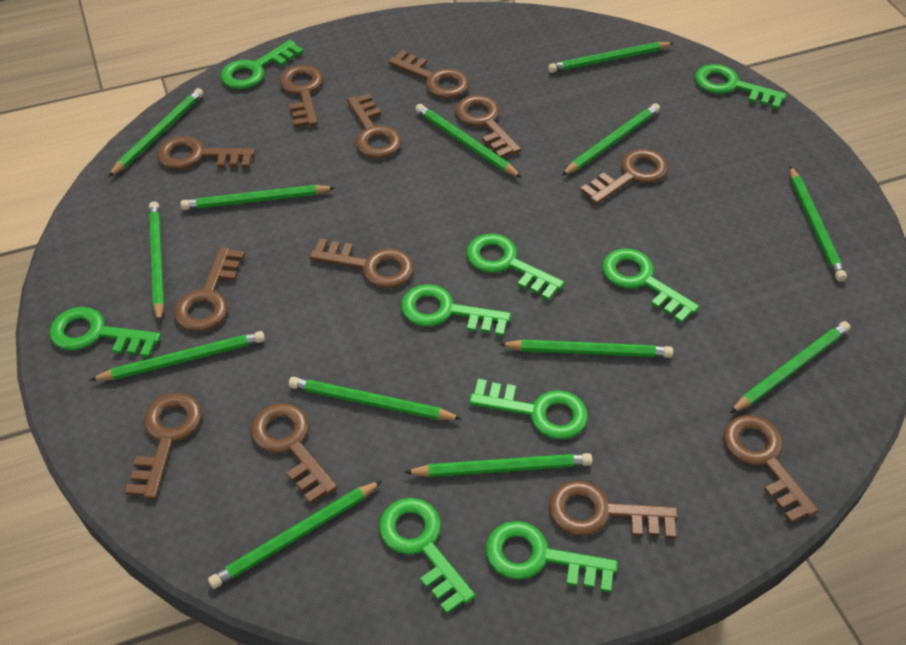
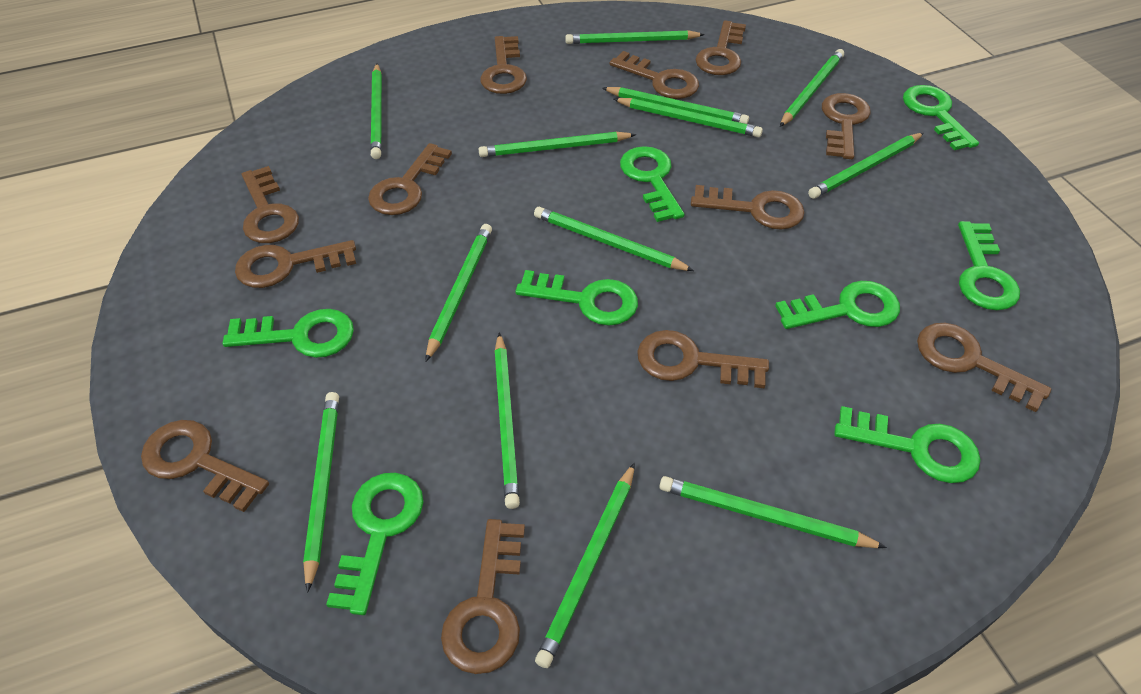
green key: [49,307,161,358] [221,40,304,89] [379,498,476,614] [401,284,511,336] [467,233,565,301] [469,379,588,440] [486,521,618,593] [602,249,699,323] [695,64,787,109] = 9 -> [223,309,354,358] [326,473,423,615] [516,270,638,326] [620,146,685,222] [775,281,900,329] [834,406,981,483] [903,85,979,150] [958,221,1020,310] = 8

